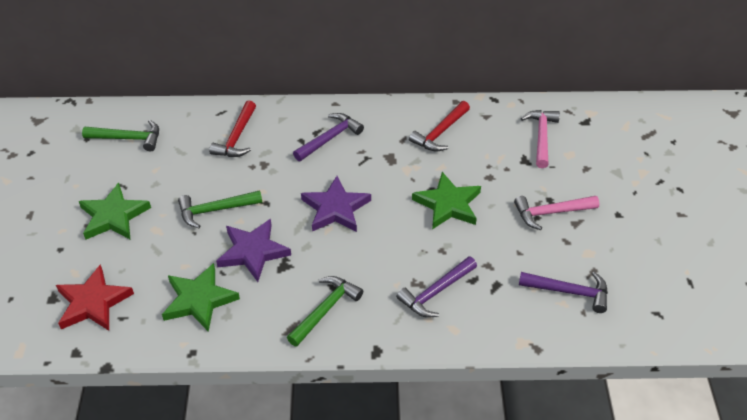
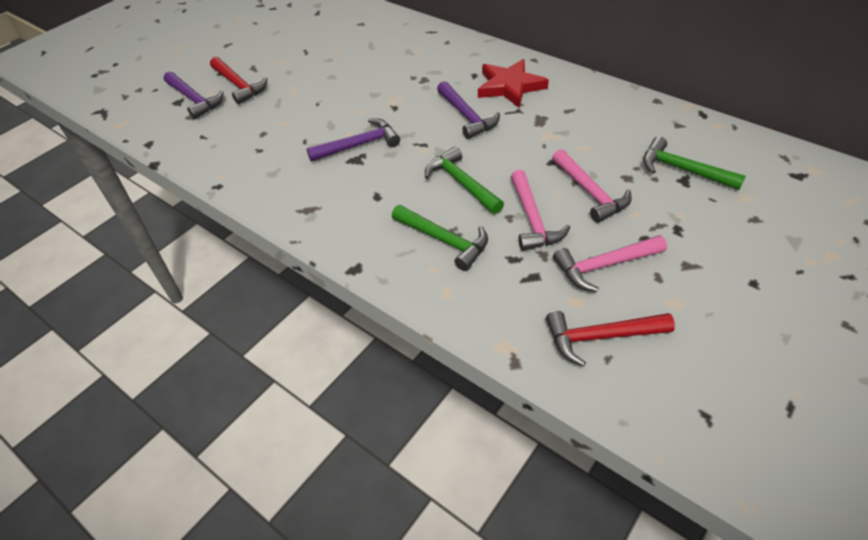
green star: [79,183,151,240] [162,263,240,332] [412,172,481,229] = 3 -> none = 0
pink hammer: [514,196,599,230] [521,110,560,168] = 2 -> [511,170,570,251] [552,149,632,223] [553,235,667,292] = 3
purple star: [216,219,291,282] [301,176,371,232] = 2 -> none = 0

